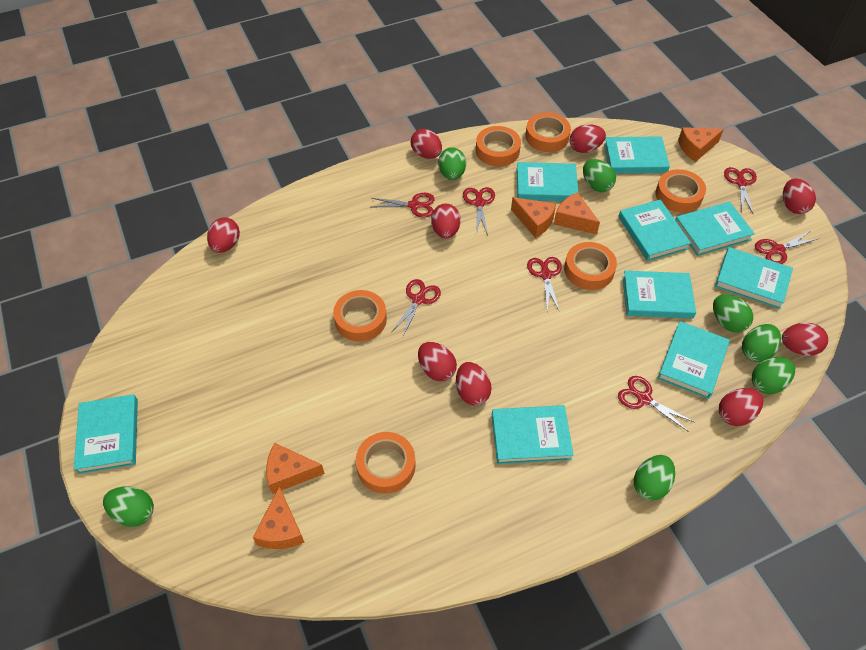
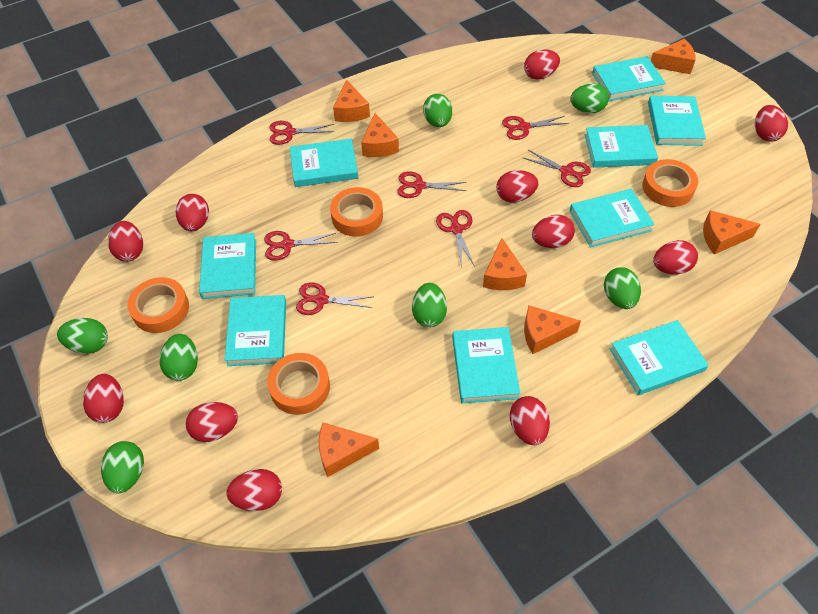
orange cheese: [253,486,305,549] [266,443,325,494] [511,197,556,238] [554,192,600,234] [678,127,724,162] = 5 -> [319,423,379,477] [333,79,370,122] [361,113,399,157] [483,238,527,290] [524,305,581,354] [651,39,696,74] [703,210,760,255] = 7
orange tape: [333,290,387,342] [356,432,416,494] [476,126,521,167] [526,112,571,152] [564,242,617,290] [655,169,706,213] = 6 -> [127,277,189,333] [267,353,330,415] [330,187,383,237] [642,159,698,207] = 4
red egg: [207,217,240,253] [411,129,442,159] [418,342,457,381] [431,203,461,238] [456,362,492,405] [569,124,606,153] [719,388,763,426] [782,323,828,356] [783,178,816,214] = 9 -> [83,374,124,423] [108,221,143,262] [176,194,209,231] [186,402,238,442] [226,469,282,511] [496,170,538,203] [510,396,550,445] [524,49,560,80] [532,215,575,248] [653,240,698,275] [755,105,788,142] = 11

